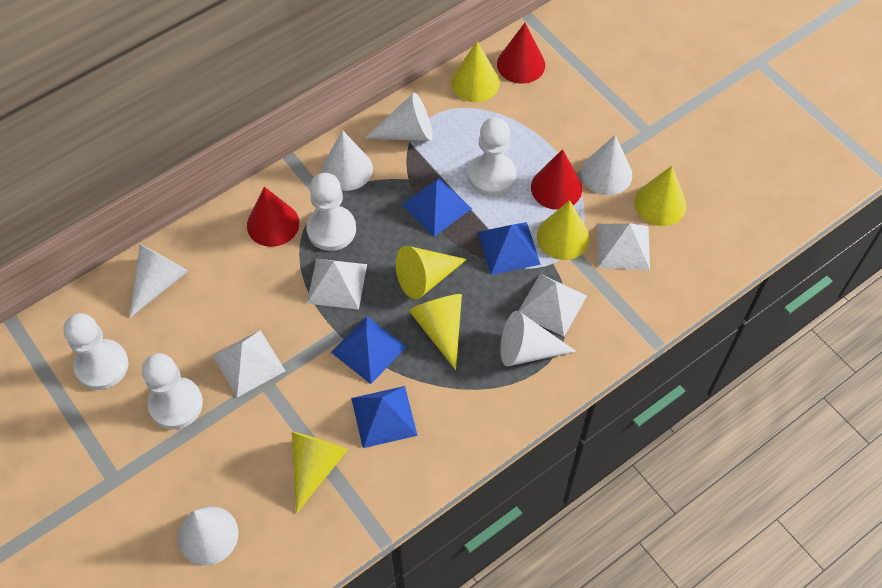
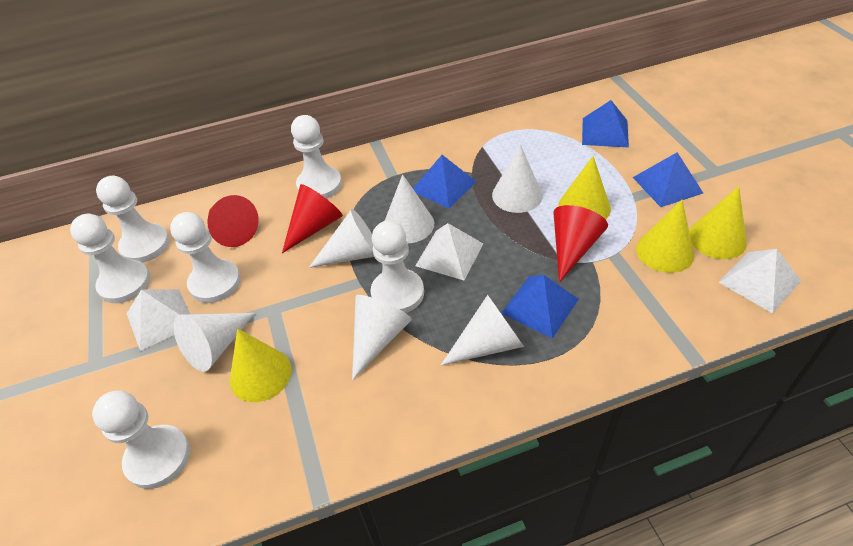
white pawn: [63,313,128,390] [142,353,203,429] [306,173,356,251] [468,117,516,196] = 4 -> [70,214,151,303] [92,390,190,489] [96,176,170,263] [170,212,241,303] [291,115,342,199] [370,220,424,313] = 6
white pyramid: [212,330,285,397] [307,259,367,310] [518,274,587,337] [598,223,650,270] = 4 -> [126,290,190,351] [415,223,483,280] [719,249,801,313] = 3
yellow cone: [292,432,348,513] [396,246,467,300] [408,294,462,370] [451,42,500,102] [537,200,590,260] [634,166,686,226] = 6 -> [230,329,292,402] [558,156,611,220] [636,200,694,273] [689,186,747,259] = 4

